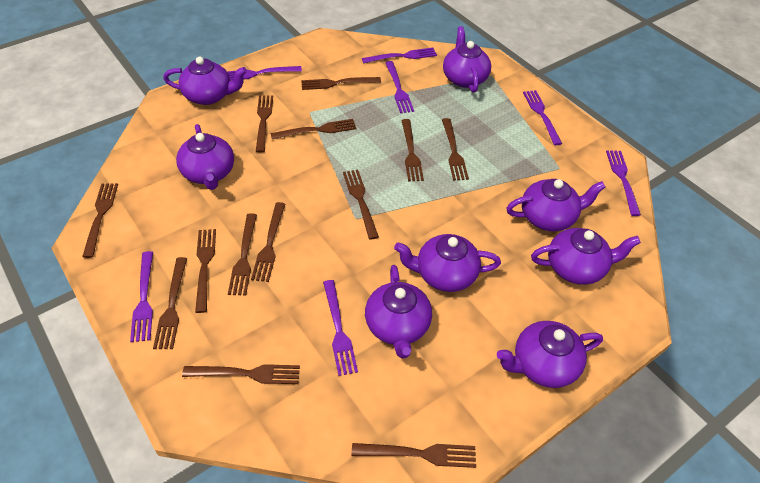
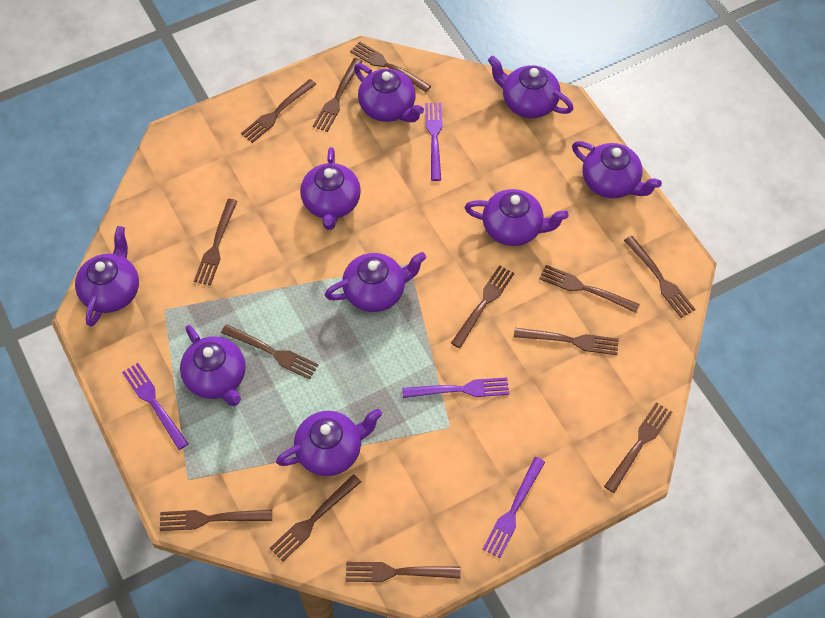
purple fork: [130,251,153,342] [227,66,302,81] [323,280,358,376] [362,48,437,63] [385,61,414,113] [523,90,562,145] [606,150,641,216] = 7 -> [122,363,188,450] [402,377,509,398] [425,103,442,181] [483,457,545,558] = 4
purple teapot: [163,57,247,105] [176,124,234,190] [365,265,432,358] [394,234,501,292] [443,26,491,92] [497,321,603,388] [506,179,606,231] [531,228,641,285] = 8 -> [75,226,139,327] [180,325,246,406] [276,409,382,476] [300,147,361,230] [325,252,426,312] [354,64,424,122] [464,189,569,246] [488,56,574,118] [572,141,662,198] = 9

